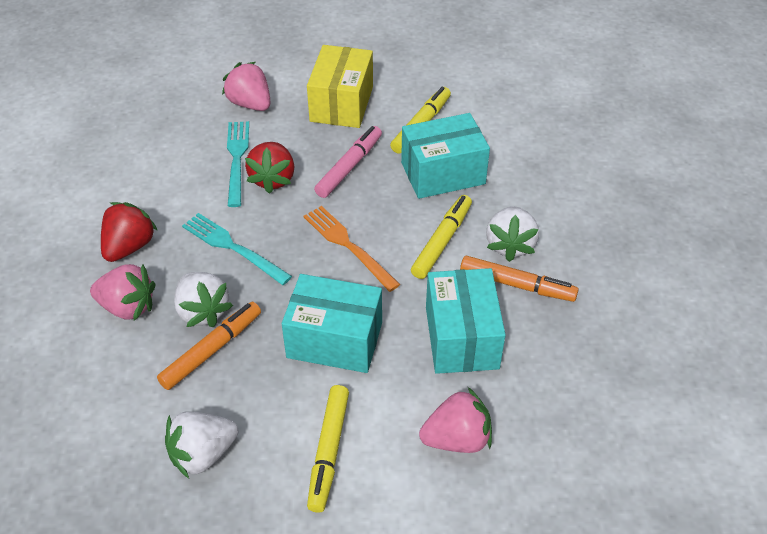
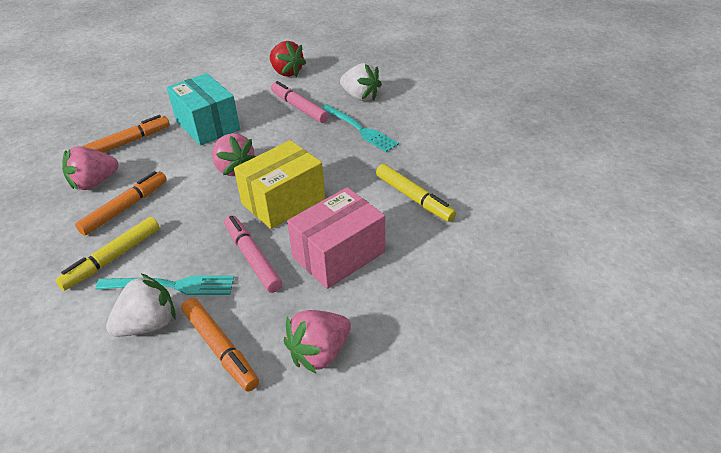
orange fork: [303,206,400,292] = 1 -> none = 0
orange marker: [157,302,261,390] [460,256,579,302] = 2 -> [75,171,167,236] [81,115,170,153] [181,298,259,392] = 3
pink box: none = 0 -> [287,187,385,289] = 1
pink marker: [314,126,382,198] = 1 -> [224,215,282,293] [271,81,329,123] = 2
red strawberry: [101,202,158,262] [245,142,295,194] = 2 -> [270,41,306,77] = 1
turquoise box: [282,274,382,373] [401,113,490,199] [426,268,506,374] = 3 -> [167,73,240,146] = 1
white strawberry: [165,411,239,479] [174,272,233,327] [486,206,539,262] = 3 -> [106,274,176,337] [340,63,382,101] = 2
yellow marker: [307,385,349,513] [390,87,451,154] [411,195,472,279] = 3 -> [56,217,160,291] [376,164,456,222] = 2

